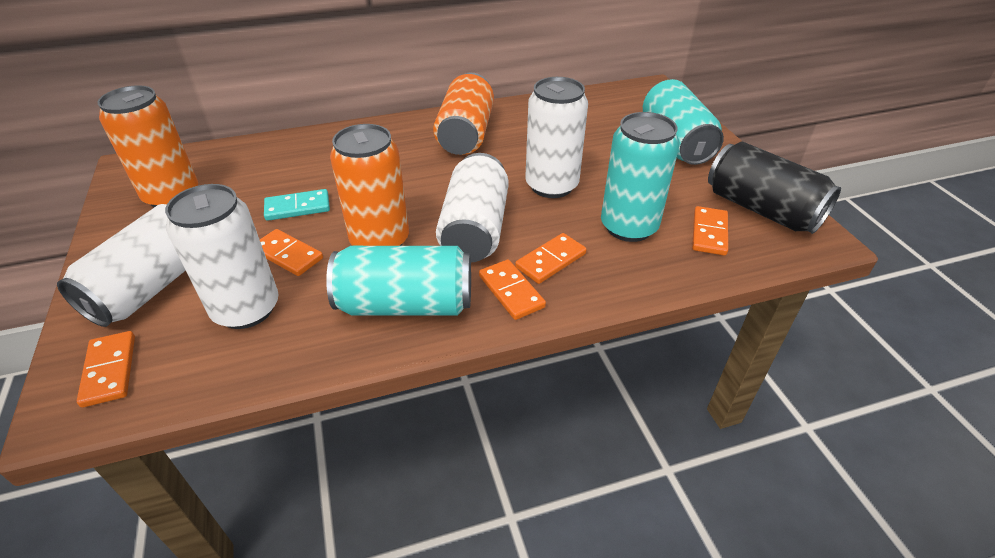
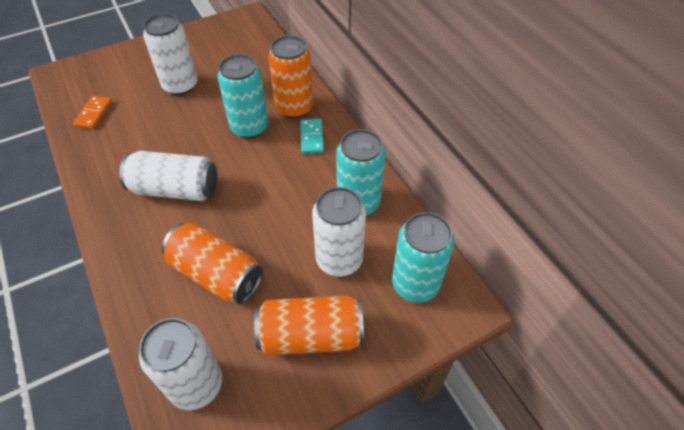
black can: [708,141,841,234] = 1 -> none = 0
orange domino: [77,331,135,408] [260,229,323,276] [479,260,546,320] [515,233,587,284] [692,206,728,256] = 5 -> [73,96,112,129] = 1

